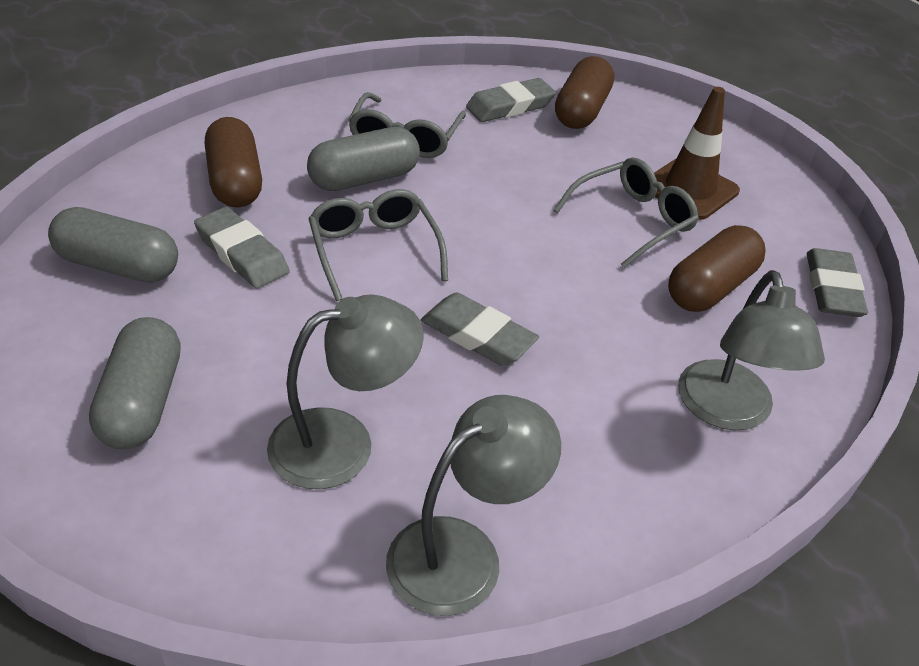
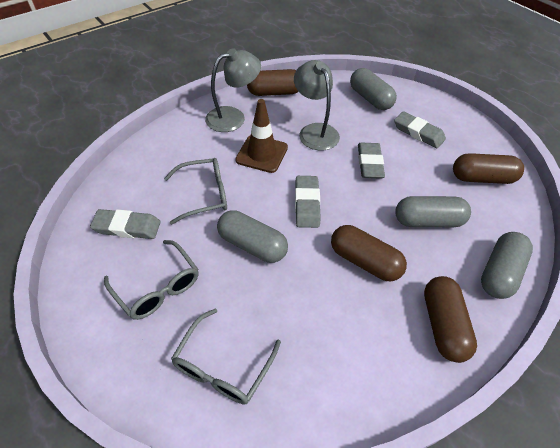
brown capsule: [205,117,262,207] [555,56,614,129] [668,225,766,312] = 3 -> [247,69,299,96] [331,225,407,281] [424,276,477,363] [453,153,524,184] = 4
grey capsule: [48,207,178,283] [89,317,181,450] [307,127,420,191] = 3 -> [217,210,288,263] [350,68,397,110] [395,196,471,227] [481,232,533,299] = 4
grey lamp: [267,294,424,489] [386,395,561,616] [678,270,825,430] = 3 -> [205,48,261,132] [294,60,340,151] = 2

